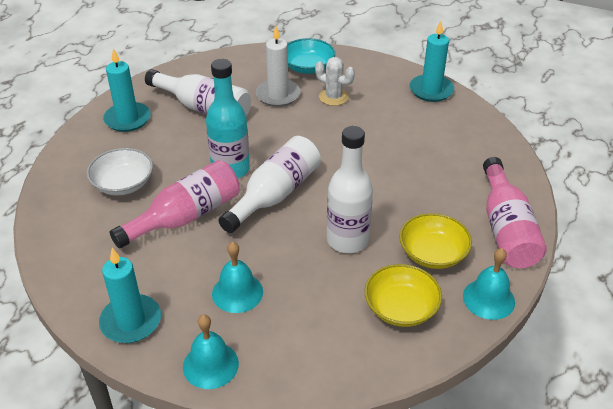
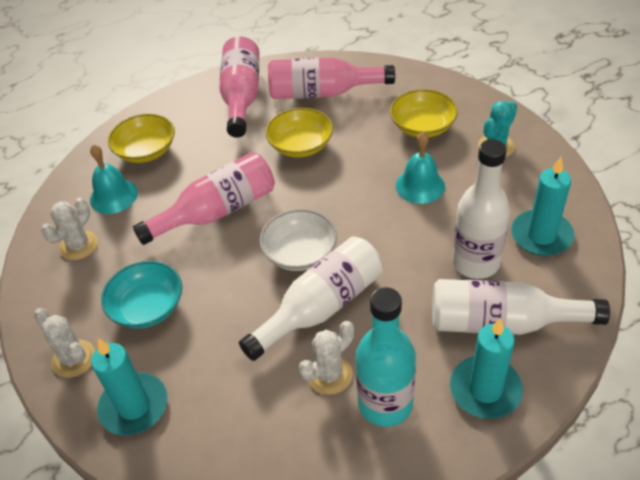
pink bottle: [110,160,240,249] [483,157,547,268] = 2 -> [133,152,275,245] [219,37,259,138] [268,57,395,99] = 3
turquoise bell: [183,314,239,389] [212,242,263,313] [463,248,515,320] = 3 -> [90,144,138,214] [396,132,445,204] = 2
turquoise cactus: none = 0 -> [478,101,517,158] = 1
white cactus: [315,57,355,106] = 1 -> [34,308,95,378] [41,198,98,260] [299,321,354,395] = 3
white candle: [256,26,301,107] = 1 -> none = 0
yellow bowl: [365,264,442,327] [399,213,472,269] = 2 -> [108,114,175,163] [265,108,333,157] [390,89,458,138] = 3

